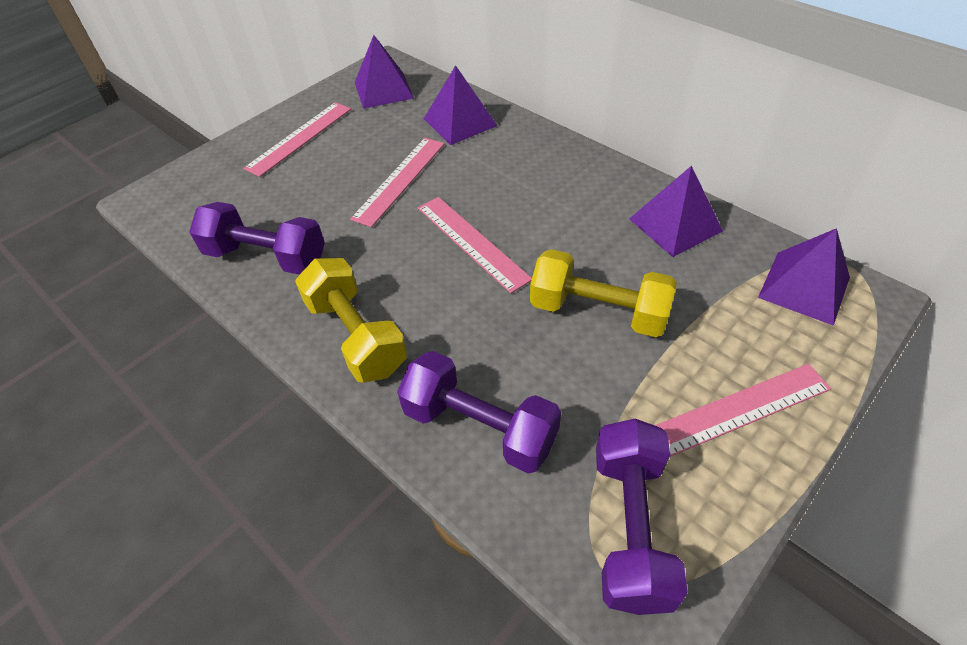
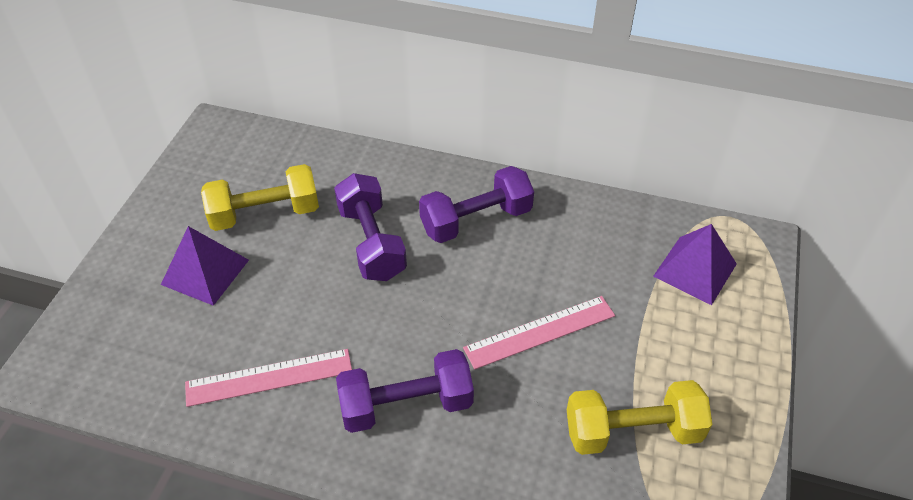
pink ruler: [243,102,351,177] [350,138,445,227] [418,197,532,293] [655,364,831,457] = 4 -> [185,349,352,407] [463,296,615,370] = 2
purple pyramid: [355,35,414,109] [424,65,497,145] [629,166,723,257] [758,228,850,326] = 4 -> [161,226,249,306] [653,224,737,305] = 2

